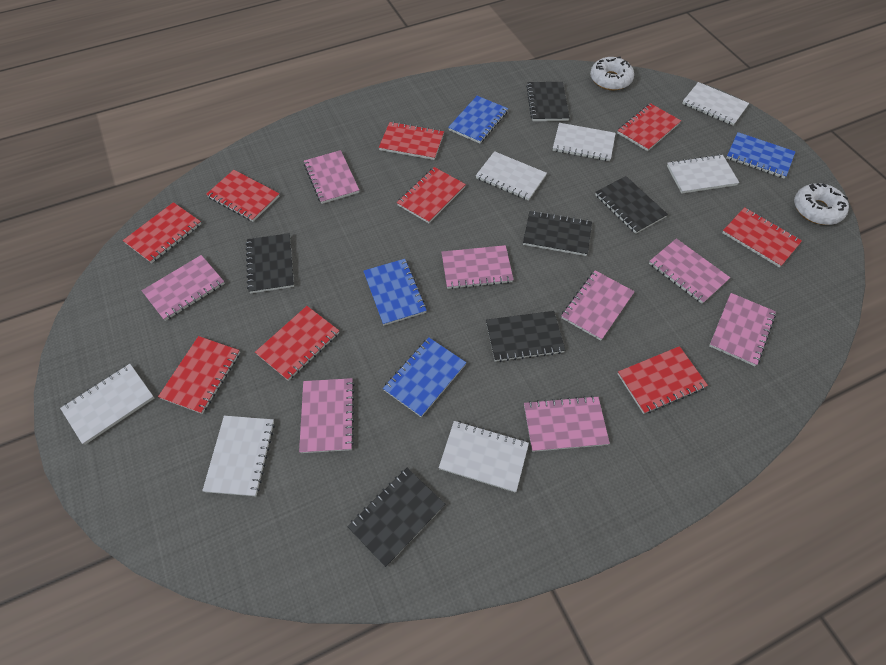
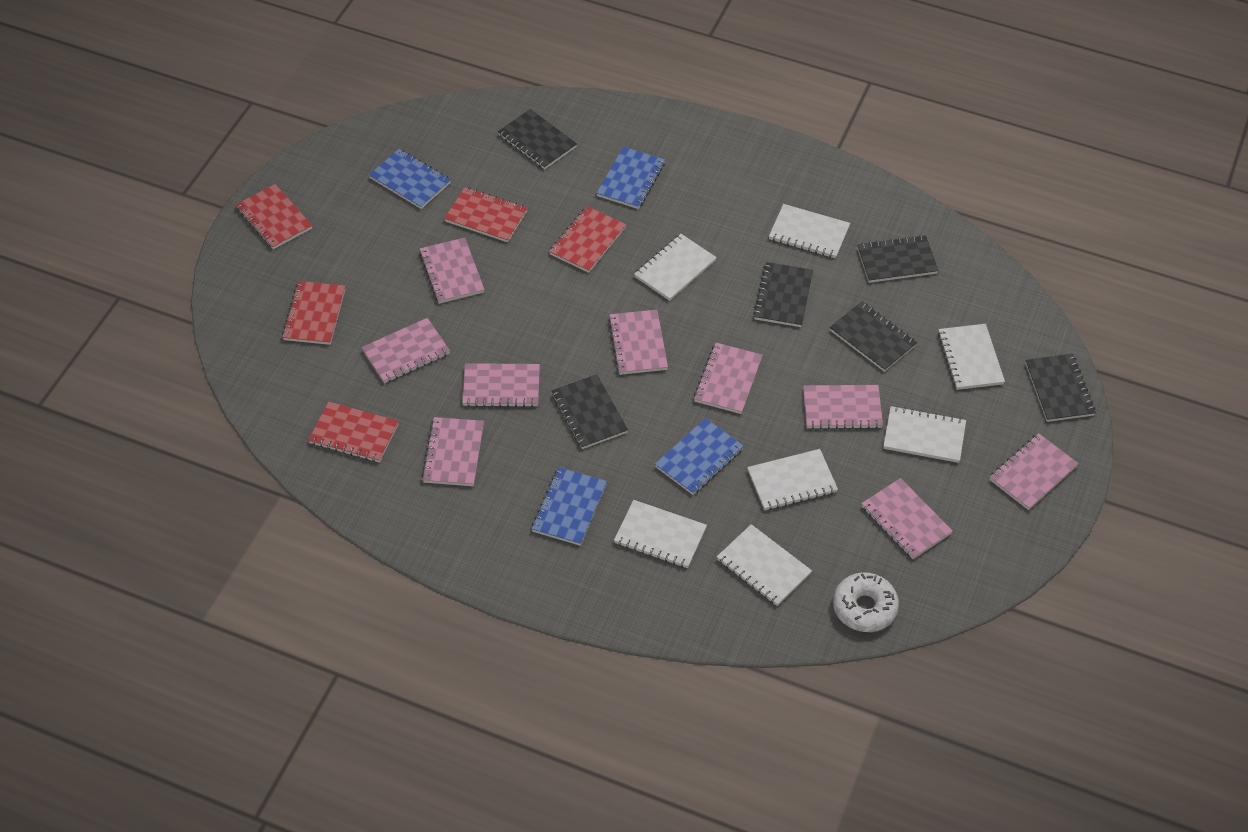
pink notebook: [142,255,225,321] [299,378,355,453] [304,150,359,204] [442,245,513,289] [524,396,610,452] [561,270,635,341] [649,238,730,304] [709,293,776,366] = 8 -> [362,318,450,383] [419,238,485,304] [422,417,484,486] [462,363,540,407] [608,310,668,375] [694,343,763,414] [803,385,883,429] [861,478,953,559] [989,433,1079,510] = 9
red notebook: [123,202,201,263] [158,336,240,414] [206,170,280,222] [255,306,339,381] [379,122,444,160] [397,167,466,223] [617,103,681,151] [618,346,708,414] [722,207,802,268] = 9 -> [236,184,312,249] [282,281,345,345] [308,401,399,463] [444,187,528,242] [549,206,626,273] = 5
white donut: [590,57,634,90] [794,183,849,225] = 2 -> [833,572,899,632] = 1

